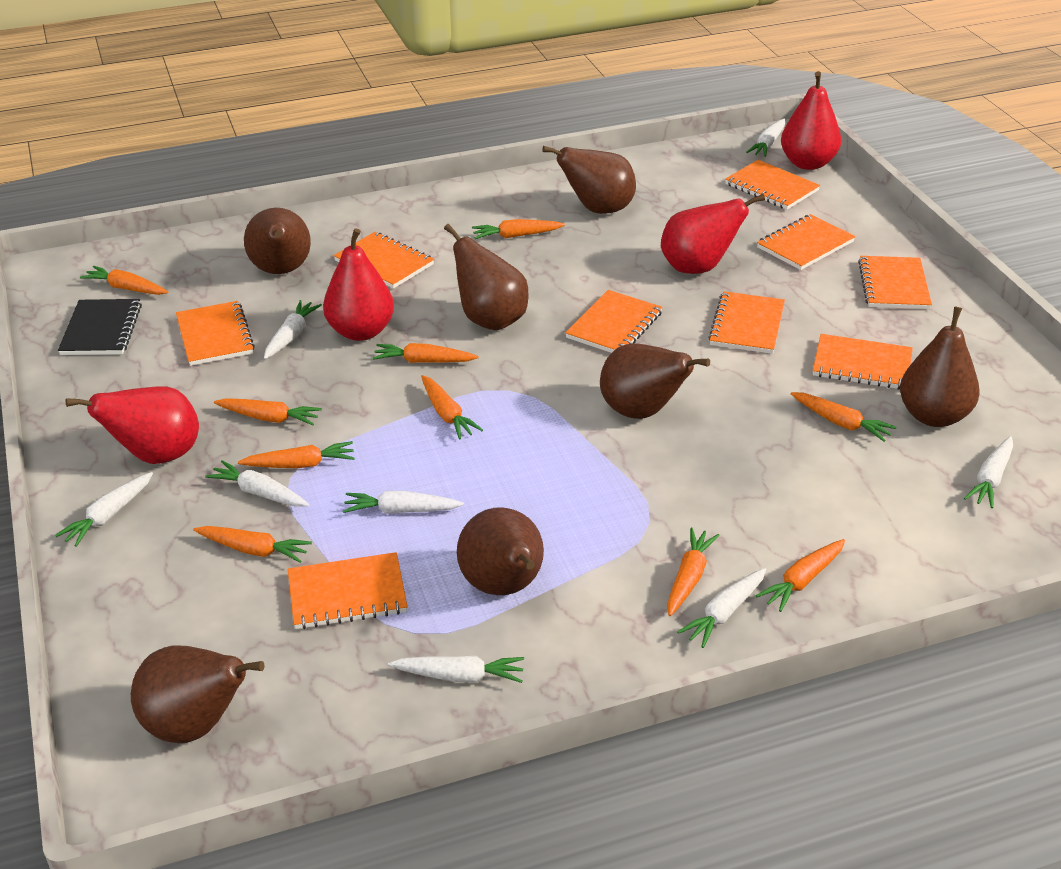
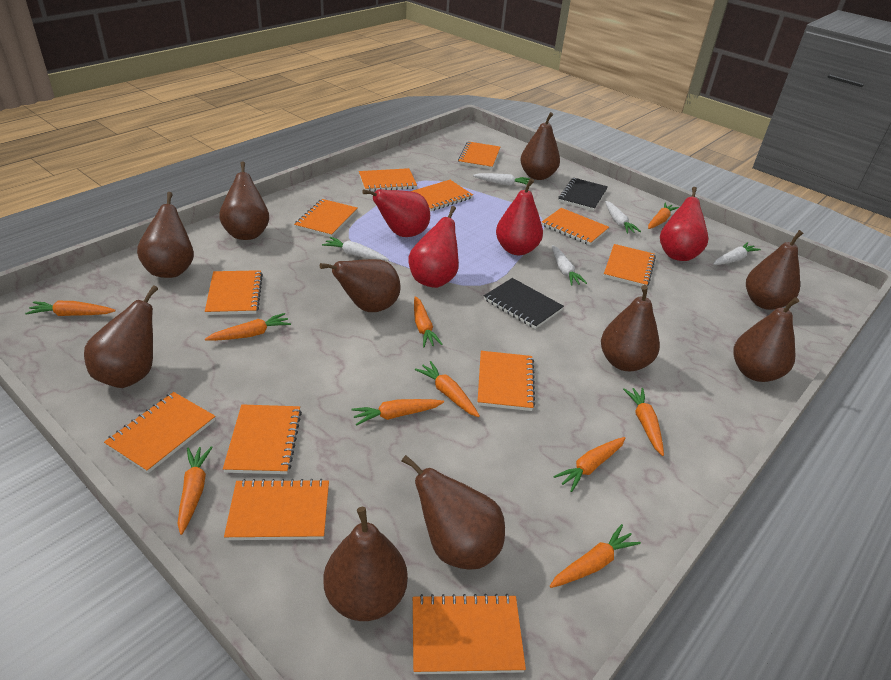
black notebook: [58,299,142,355] = 1 -> [484,278,564,329] [558,178,608,211] = 2
brown pear: [131,646,265,743] [244,208,311,274] [444,224,528,330] [457,507,544,595] [542,146,636,214] [600,343,710,419] [900,307,979,427] = 7 -> [84,285,158,388] [137,192,194,278] [219,161,269,240] [320,259,401,312] [323,507,408,621] [402,455,505,570] [520,112,560,180] [601,285,660,371] [733,297,799,382] [746,230,803,310] = 10
orange notebook: [176,301,255,366] [288,552,408,629] [334,232,434,289] [565,290,663,353] [708,291,785,354] [725,160,820,210] [757,214,855,270] [813,334,913,390] [858,256,932,309] = 9 -> [104,392,215,473] [205,270,263,315] [223,404,302,474] [224,479,329,540] [294,199,357,237] [359,168,417,191] [411,180,473,211] [413,594,526,674] [458,141,500,169] [477,351,535,411] [542,208,609,245] [603,244,656,287] = 12
white carrot: [55,472,153,547] [205,460,309,507] [264,300,322,359] [343,491,464,514] [388,656,524,683] [677,568,766,648] [746,119,785,157] [964,436,1013,508] = 8 -> [322,237,389,261] [473,173,531,186] [552,245,587,286] [605,201,641,234] [713,242,761,265] = 5

